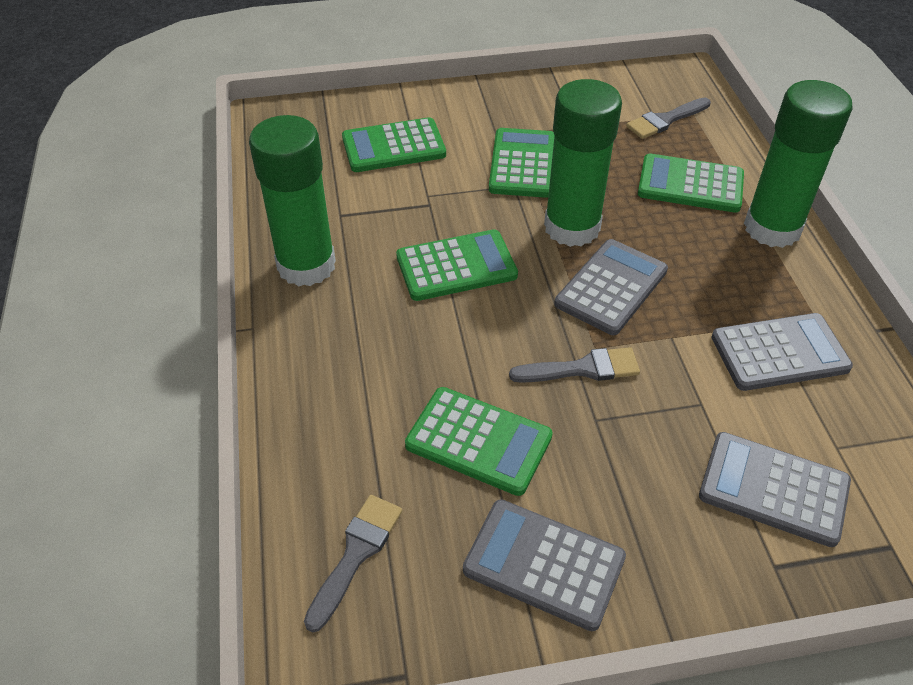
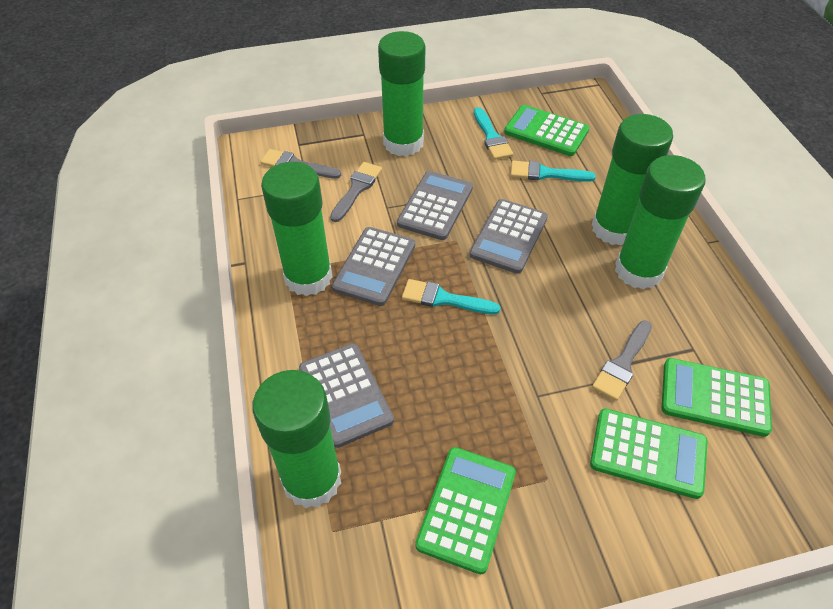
green calculator: [342,117,446,172] [396,229,518,301] [405,387,553,496] [489,128,555,198] [638,154,744,213] = 5 -> [415,447,516,574] [504,105,590,156] [590,408,708,499] [661,358,772,437] = 4
green glue stick: [249,115,336,287] [544,79,622,247] [744,80,852,248] = 3 -> [252,370,341,508] [261,162,332,296] [378,31,425,156] [592,114,673,245] [615,155,705,289] = 5
turquoise brush: none = 0 -> [402,279,500,315] [474,107,513,160] [511,161,596,182] = 3

